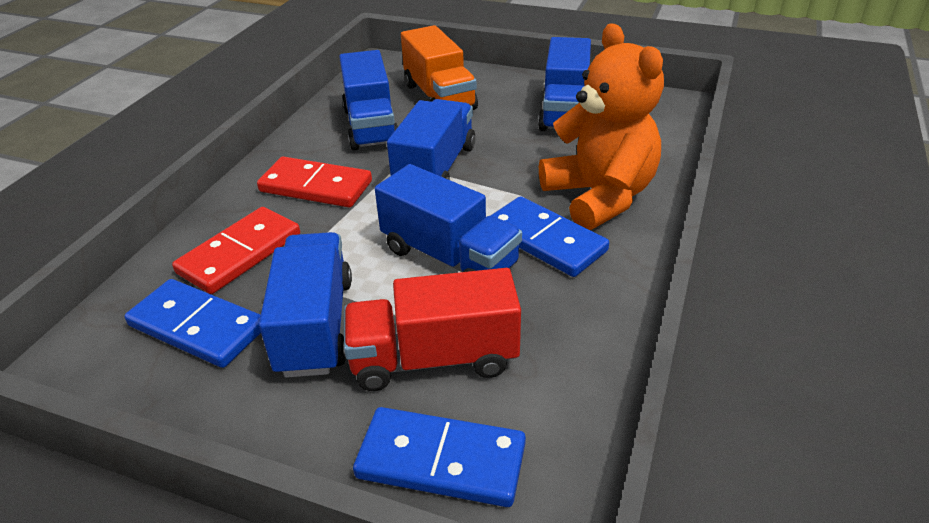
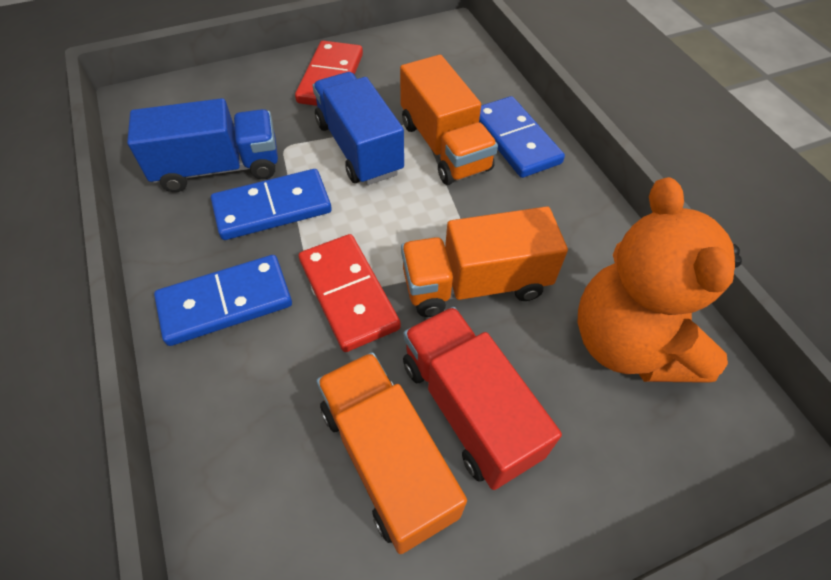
blue truck: [259,232,352,378] [339,50,398,151] [375,164,522,272] [387,99,475,180] [538,37,591,131] = 5 -> [127,98,278,192] [312,72,404,185] = 2
orange truck: [401,25,478,110] = 1 -> [316,352,467,554] [400,55,498,185] [401,206,568,317] = 3

